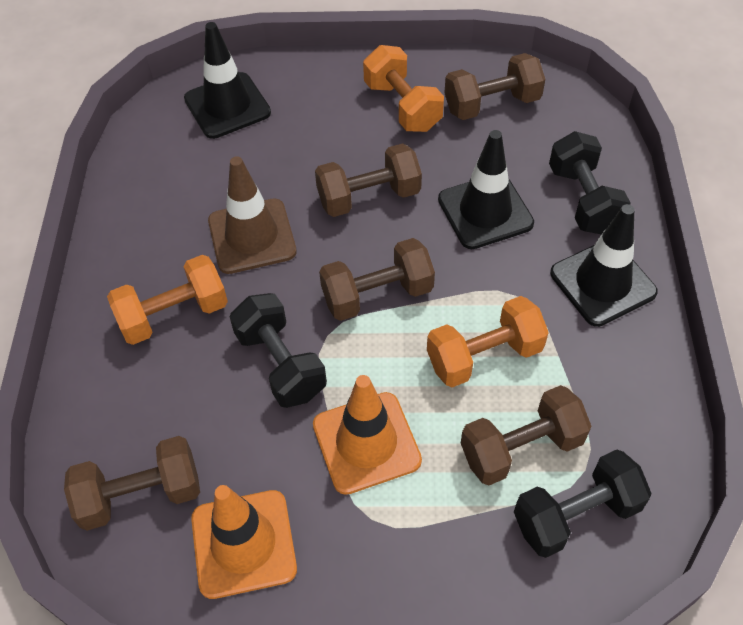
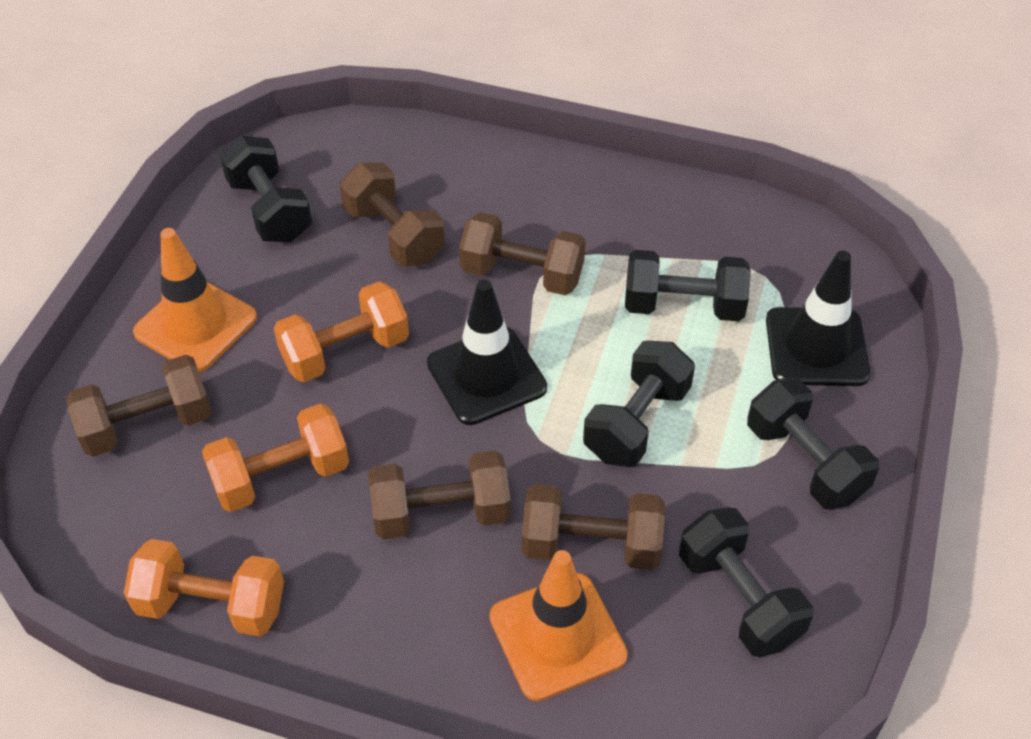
black dumbbell: [230,293,327,408] [514,450,652,558] [549,131,631,234] = 3 -> [220,136,312,242] [583,341,695,467] [625,250,751,321] [679,507,814,657] [747,378,879,510] = 5
black traffic cone: [184,22,271,139] [438,130,534,249] [550,204,658,327] = 3 -> [427,280,547,425] [766,251,870,386] = 2
brown traffic cone: [208,156,297,274] = 1 -> none = 0

